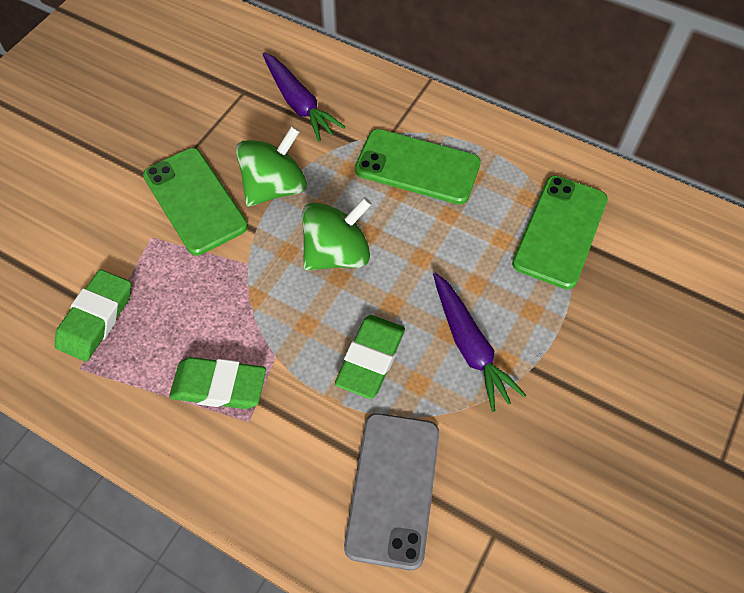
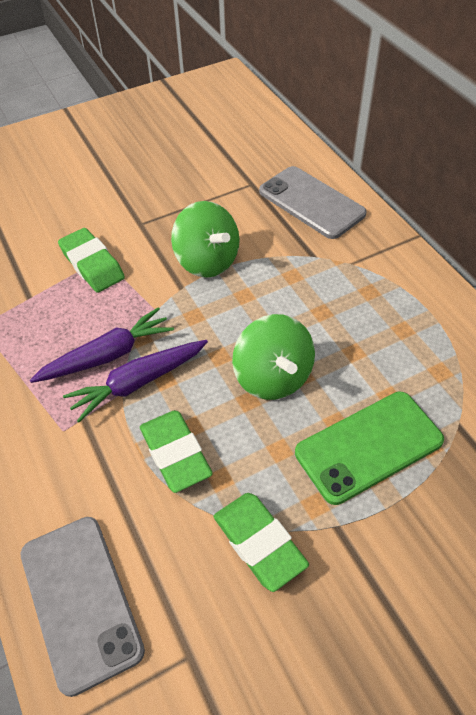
green phone: [143,148,248,255] [355,129,481,204] [512,176,608,289] = 3 -> [295,392,444,505] = 1
grey phone: [344,413,439,570] = 1 -> [20,517,145,697] [259,166,367,239] = 2

